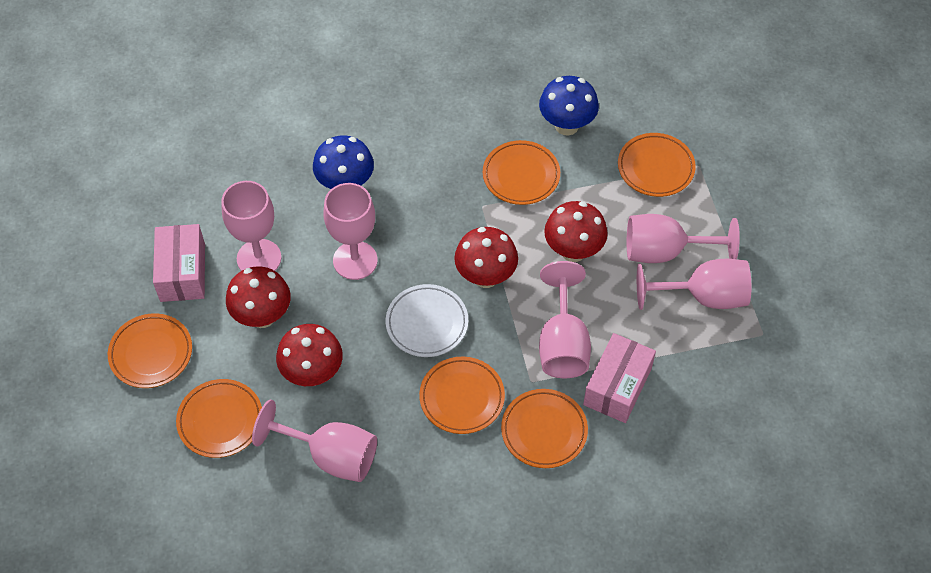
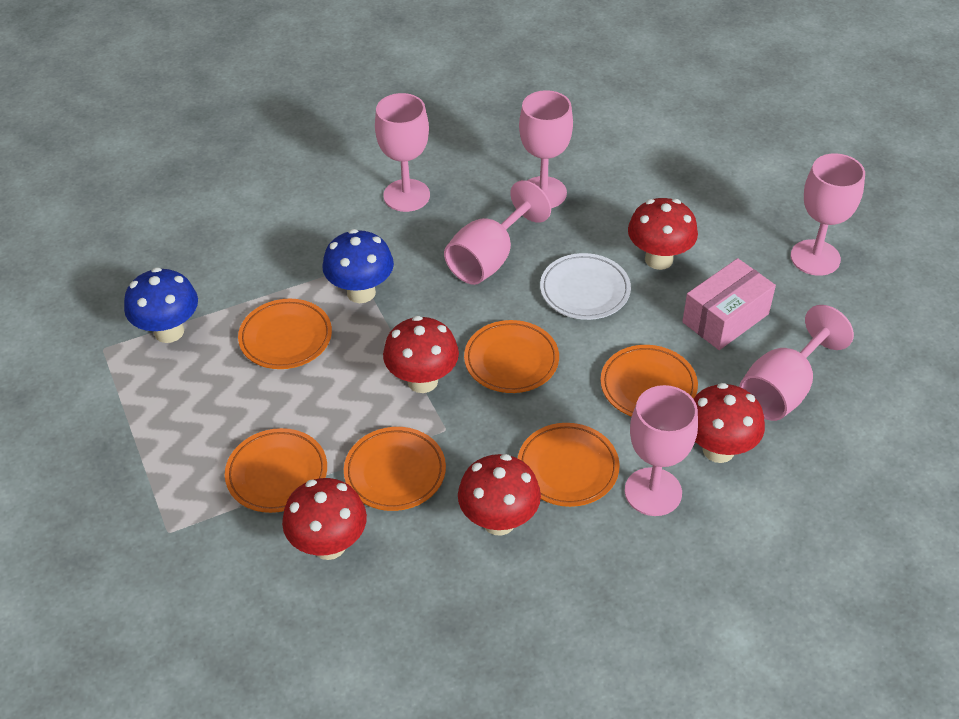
pink box: [153,224,205,302] [583,333,656,423] = 2 -> [682,258,776,350] = 1
red mushroom: [226,266,291,328] [276,324,343,386] [454,227,518,288] [544,201,608,262] = 4 -> [282,478,367,560] [383,316,459,393] [458,454,541,536] [628,198,698,270] [694,383,765,463] = 5

